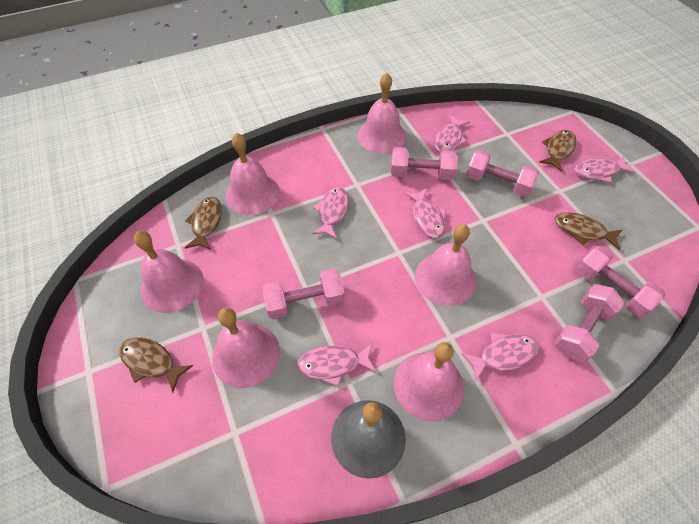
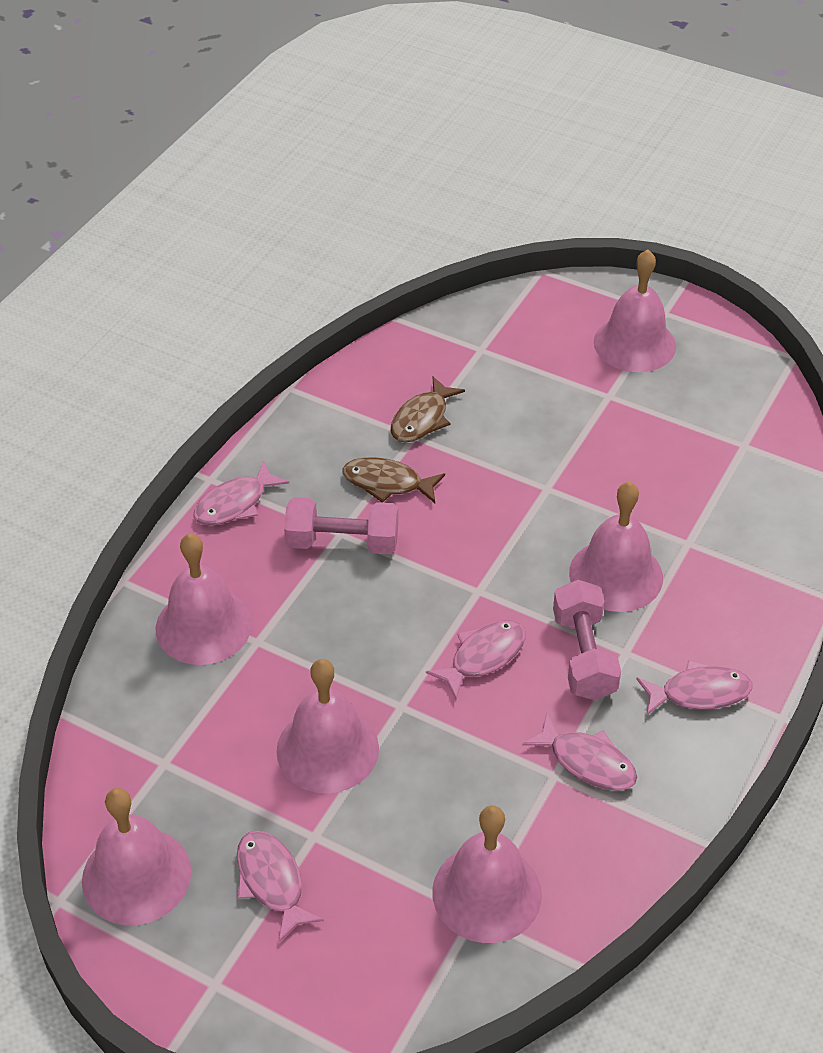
brown fish: [119,337,193,393] [185,197,222,250] [539,130,577,171] [555,212,623,250] = 4 -> [343,457,445,503] [391,376,465,442] = 2
grey bell: [331,400,406,479] = 1 -> none = 0
pink dumbbell: [263,268,345,319] [391,147,458,180] [466,150,539,197] [554,284,625,363] [576,246,666,318] = 5 -> [284,497,398,554] [553,580,621,700] = 2
pink fish: [297,344,377,386] [312,187,349,239] [404,188,446,238] [434,115,470,152] [461,333,539,382] [574,156,636,183] = 6 -> [193,461,289,526] [237,831,324,942] [426,620,526,699] [522,713,637,791] [636,660,752,715] = 5

